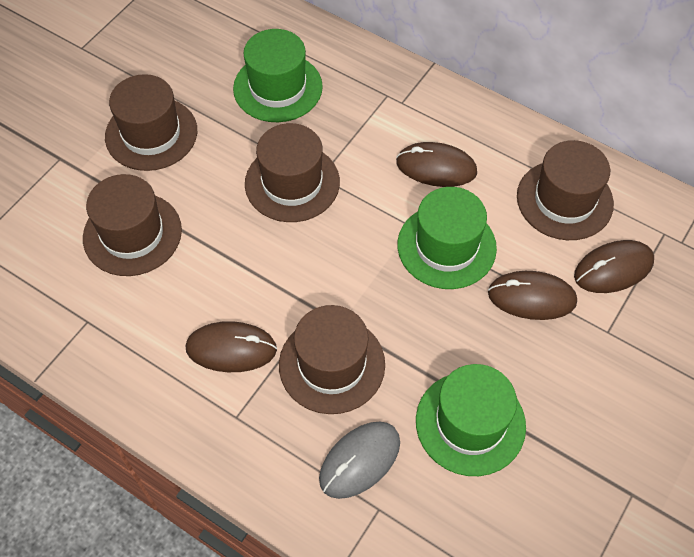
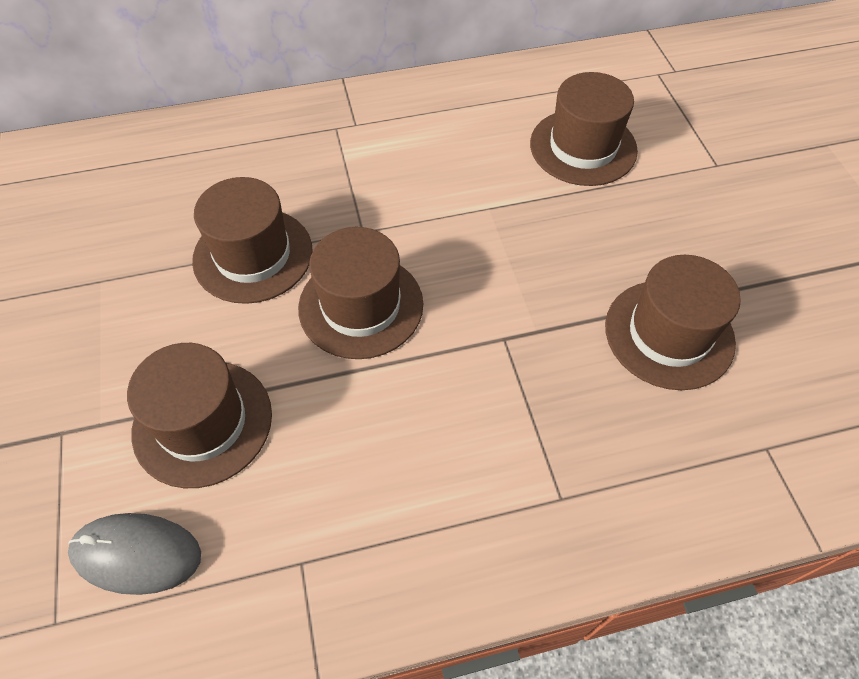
brown mouse: [186,321,277,372] [396,142,477,187] [488,271,577,320] [574,240,654,293] = 4 -> none = 0
green hat: [233,29,323,122] [398,187,497,289] [416,364,526,476] = 3 -> none = 0

